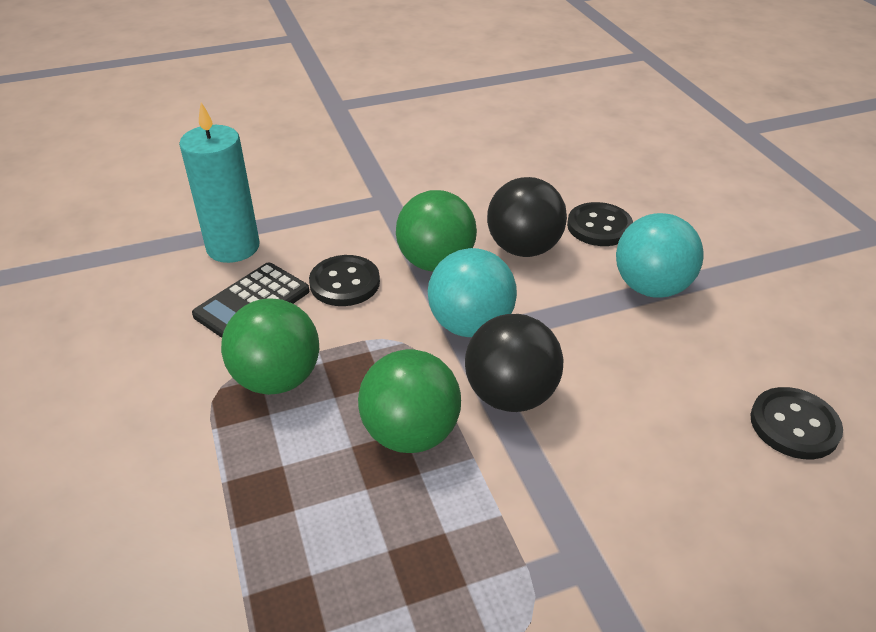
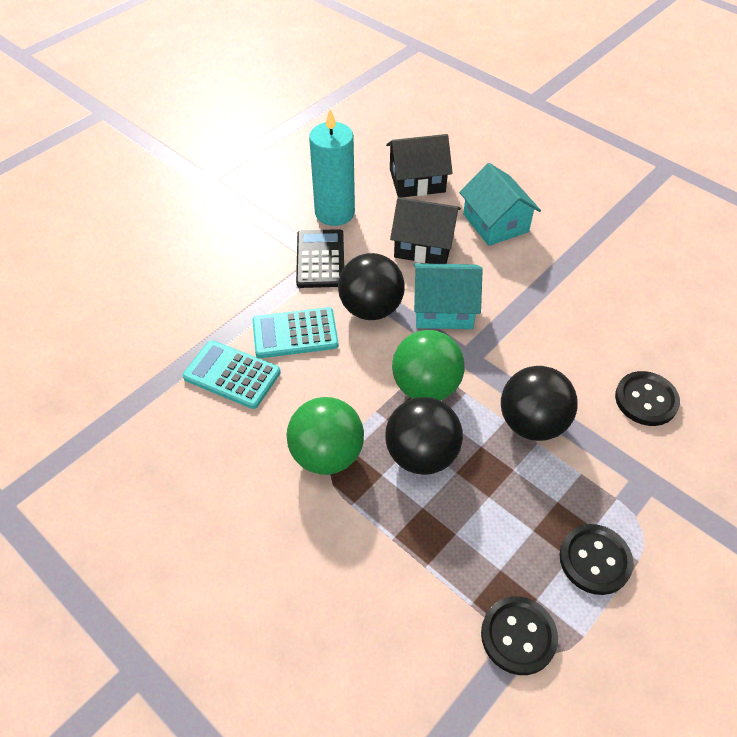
black ball: [465,314,563,412] [487,177,567,257] = 2 -> [338,253,405,320] [385,397,463,475] [501,366,578,441] = 3
black house: none = 0 -> [386,134,452,197] [390,197,461,264] = 2
green ball: [221,298,319,395] [358,349,461,453] [396,190,477,271] = 3 -> [287,397,364,475] [392,330,465,400] = 2
turquoise ball: [428,248,517,337] [616,213,703,298] = 2 -> none = 0
turquoise calculator: none = 0 -> [183,340,281,409] [253,307,338,358] = 2
turquoise house: none = 0 -> [414,263,483,329] [459,163,541,246] = 2

